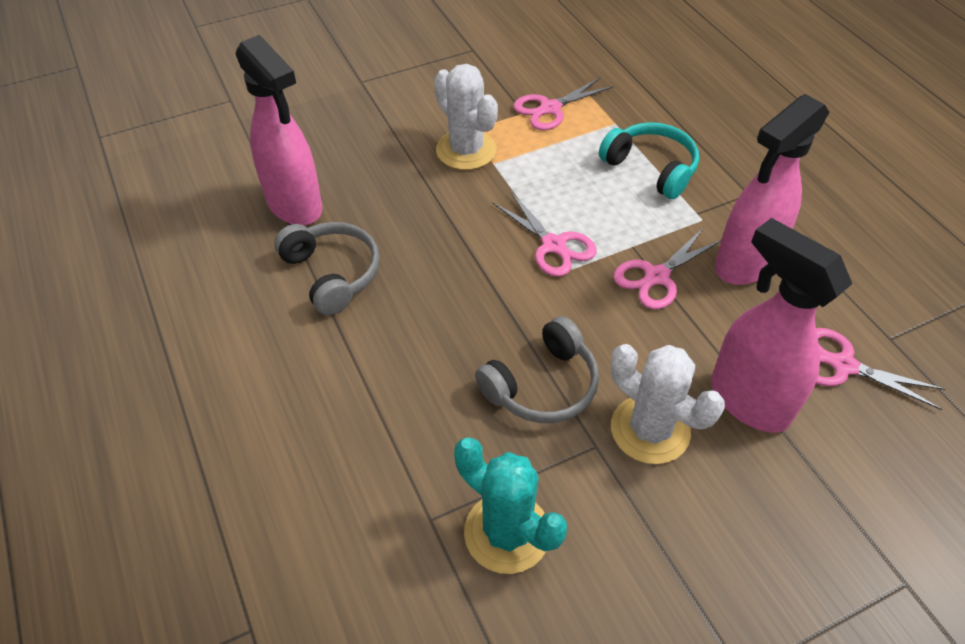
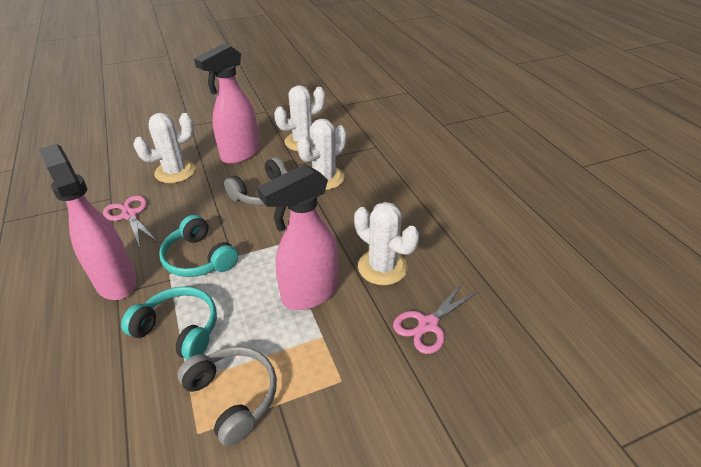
pink scissors: [492,192,597,277] [513,77,614,130] [613,228,721,309] [816,328,945,410] = 4 -> [103,195,156,247] [393,282,479,354] = 2
turquoise cactus: [454,437,567,574] = 1 -> none = 0
turquoise headphones: [599,122,699,199] = 1 -> [121,287,217,360] [159,215,238,277] = 2
white cactus: [434,64,498,170] [611,344,725,464] = 2 -> [133,113,195,183] [274,85,325,151] [297,119,346,190] [354,202,419,285] = 4

